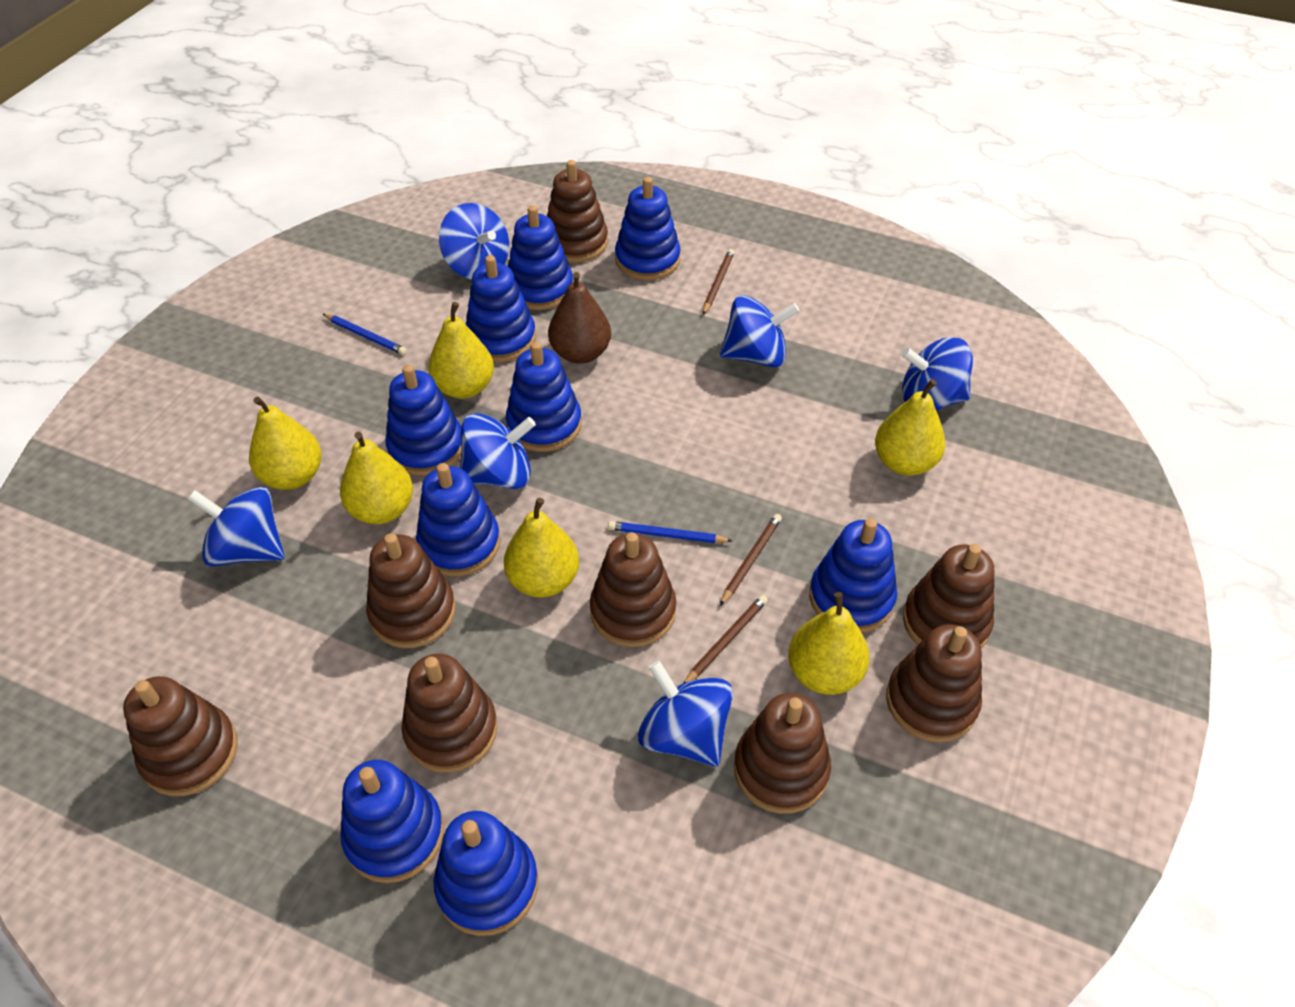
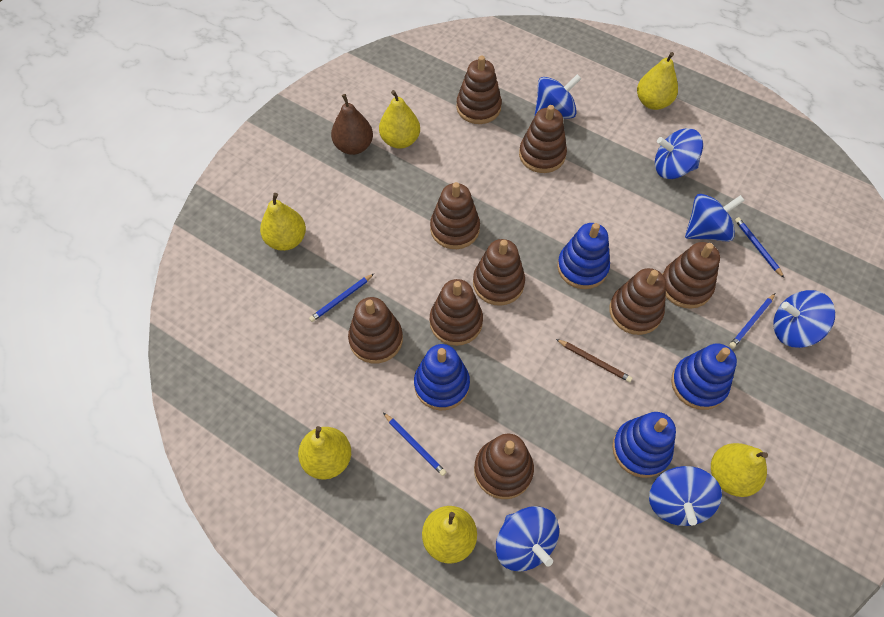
blue pencil: [323,314,407,355] [608,521,732,543] = 2 -> [309,274,374,322] [383,413,446,476] [729,294,775,348] [735,217,784,278] = 4
blue stacking toy: [340,760,444,883] [385,365,461,476] [416,463,500,576] [433,811,538,936] [466,255,536,362] [506,342,582,452] [508,205,573,310] [615,177,680,280] [809,518,897,633] = 9 -> [414,344,470,411] [557,223,610,289] [612,412,676,478] [671,343,737,410] = 4
brown pencil: [684,595,768,683] [703,249,734,315] [720,514,782,606] = 3 -> [556,339,632,382] = 1
brown stacking toy: [123,676,238,796] [366,533,456,648] [401,654,498,773] [547,160,608,263] [590,532,676,647] [734,693,831,814] [886,624,982,742] [903,544,995,649] = 8 -> [348,297,403,364] [430,182,480,249] [430,279,483,346] [456,56,502,124] [473,239,525,306] [474,434,534,499] [519,105,567,173] [609,268,666,335] [663,242,720,309] = 9

